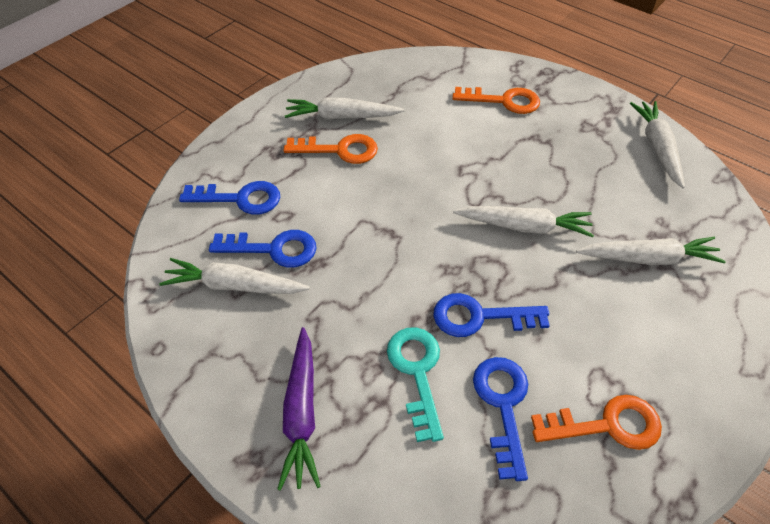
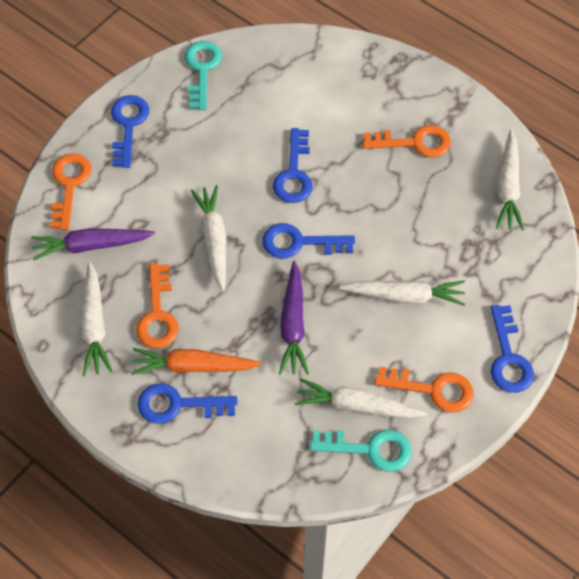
blue key: [179,181,280,215] [209,230,317,268] [433,293,550,337] [473,357,528,481] = 4 -> [111,95,149,168] [138,383,237,424] [262,223,355,258] [273,128,312,203] [491,305,534,393] = 5
orange carrot: none = 0 -> [131,348,262,375] = 1
orange key: [283,134,378,164] [452,87,540,114] [531,395,662,450] = 3 -> [50,153,92,230] [136,263,179,348] [362,125,451,158] [374,366,474,413] = 4
purple carrot: [277,327,321,491] = 1 -> [31,228,155,261] [279,261,309,375] = 2
turquoise key: [387,327,444,442] = 1 -> [185,41,222,110] [310,430,412,472] = 2

